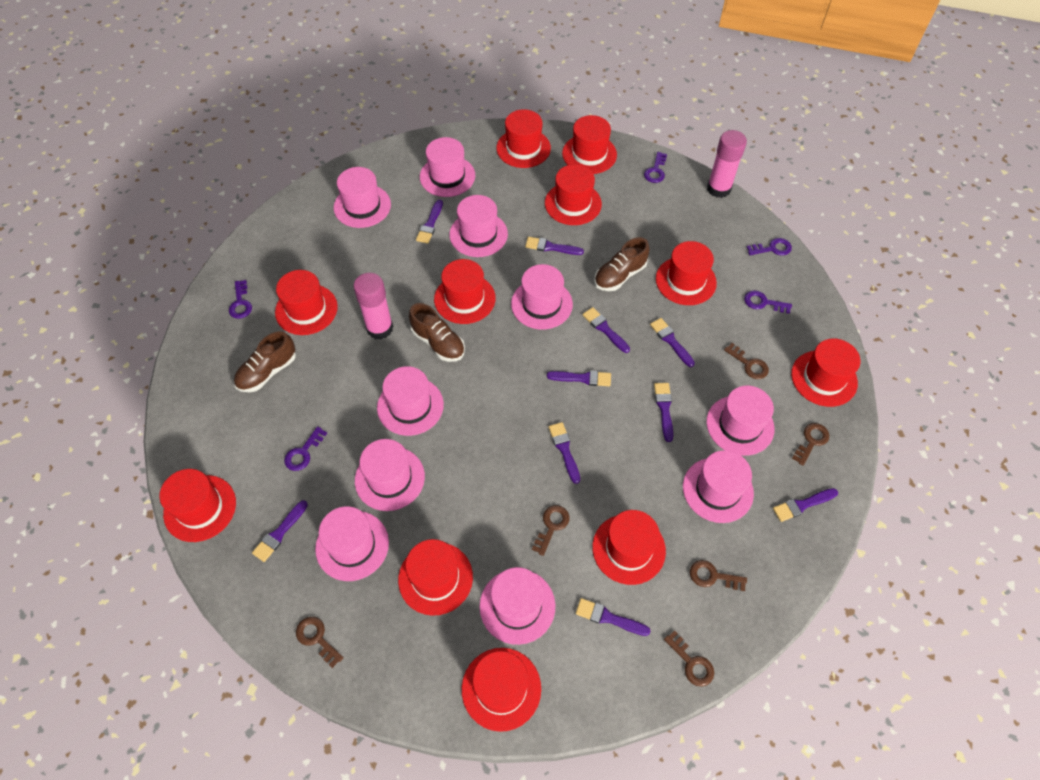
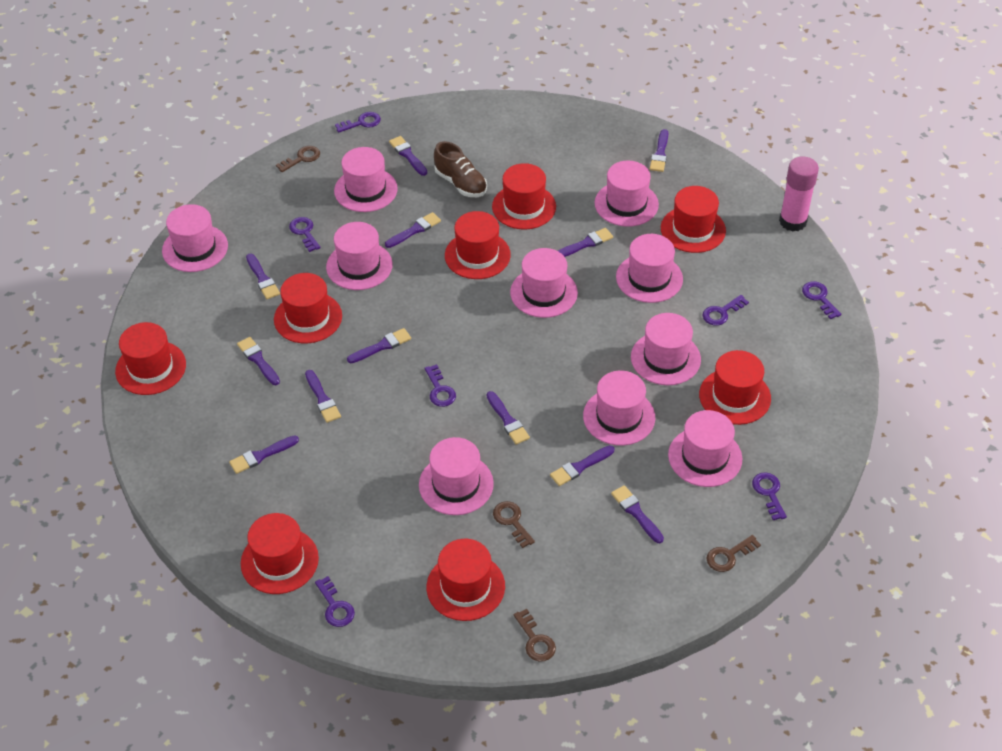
brown key: [296,617,344,668] [532,505,569,556] [664,630,714,687] [690,560,747,591] [724,343,769,379] [792,423,829,466] = 6 -> [276,146,320,172] [493,501,535,548] [514,609,556,661] [706,535,761,572] = 4
brown shoe: [234,331,296,392] [409,303,465,362] [594,237,649,291] = 3 -> [434,141,487,197] = 1
pink glue stick: [353,273,393,339] [707,130,747,198] = 2 -> [779,157,819,231] = 1
purple brush: [252,500,308,562] [416,200,443,244] [525,237,584,255] [547,371,611,386] [549,422,580,484] [576,598,650,636] [583,307,630,353] [650,318,695,367] [654,383,673,442] [773,488,838,522] = 10 -> [229,435,299,474] [237,337,280,385] [246,253,280,299] [305,370,341,423] [347,328,411,363] [385,212,441,248] [389,136,427,176] [486,391,530,445] [550,445,614,486] [558,228,613,257] [611,485,664,543] [650,129,668,172] = 12
purple key: [229,280,252,319] [284,426,327,471] [644,152,667,183] [744,290,792,314] [747,238,792,256] = 5 -> [289,217,321,252] [315,576,355,627] [335,112,381,133] [425,364,456,407] [703,295,749,326] [752,472,787,520] [802,281,841,319] = 7
red hat: [160,469,236,542] [275,270,338,335] [398,539,473,616] [434,259,496,324] [462,648,541,732] [496,109,551,168] [545,164,602,225] [562,115,617,174] [592,510,666,585] [656,241,717,305] [791,339,860,407] = 11 -> [115,322,186,395] [241,513,319,594] [274,273,342,343] [427,539,505,621] [445,211,511,279] [492,163,556,230] [661,186,726,253] [699,350,771,425] = 8

